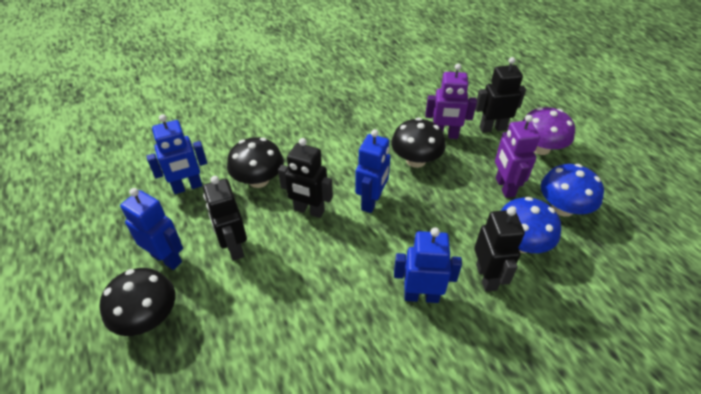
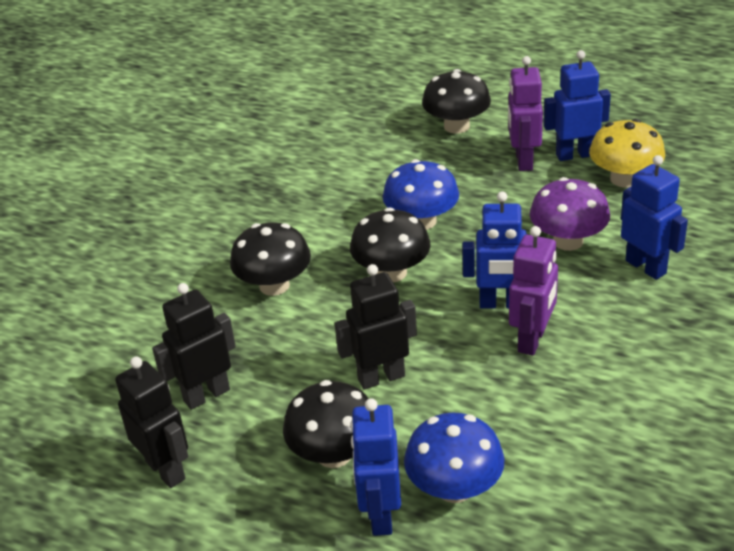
black mushroom: [100,268,175,336] [227,137,284,188] [391,118,446,168] = 3 -> [230,222,311,296] [283,380,369,468] [350,207,431,282] [422,69,491,134] = 4
black robot: [203,176,247,261] [278,138,333,218] [474,207,525,292] [475,57,526,133] = 4 -> [115,357,188,488] [152,283,236,410] [335,264,417,389] = 3
yellow mushroom: none = 0 -> [589,119,665,188] = 1

